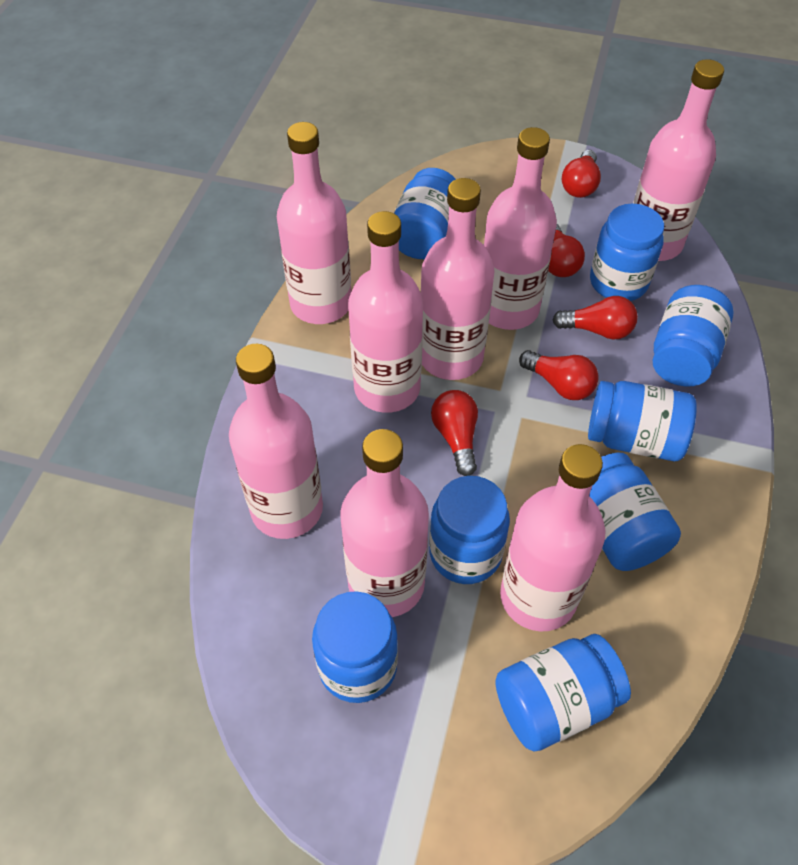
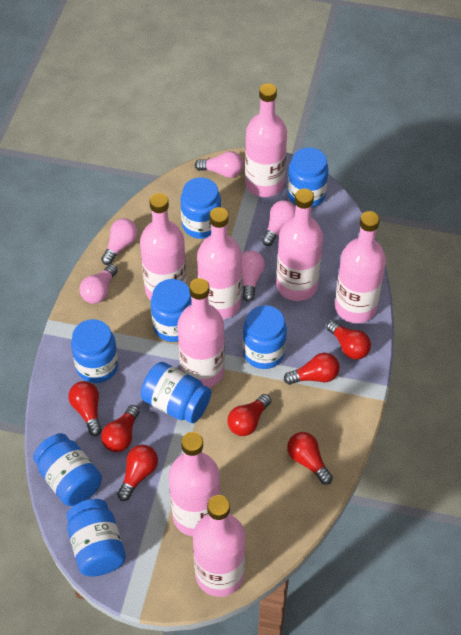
pink light bulb: none = 0 -> [79,264,118,304] [101,218,138,265] [195,151,244,178] [242,251,265,302] [262,200,296,246] = 5
red light bulb: [431,390,478,476] [519,350,599,400] [548,224,585,277] [553,296,638,340] [562,150,601,198] = 5 -> [68,381,102,436] [101,405,140,452] [117,445,158,501] [227,394,271,436] [284,353,340,385] [287,432,333,485] [327,320,371,360] = 7

